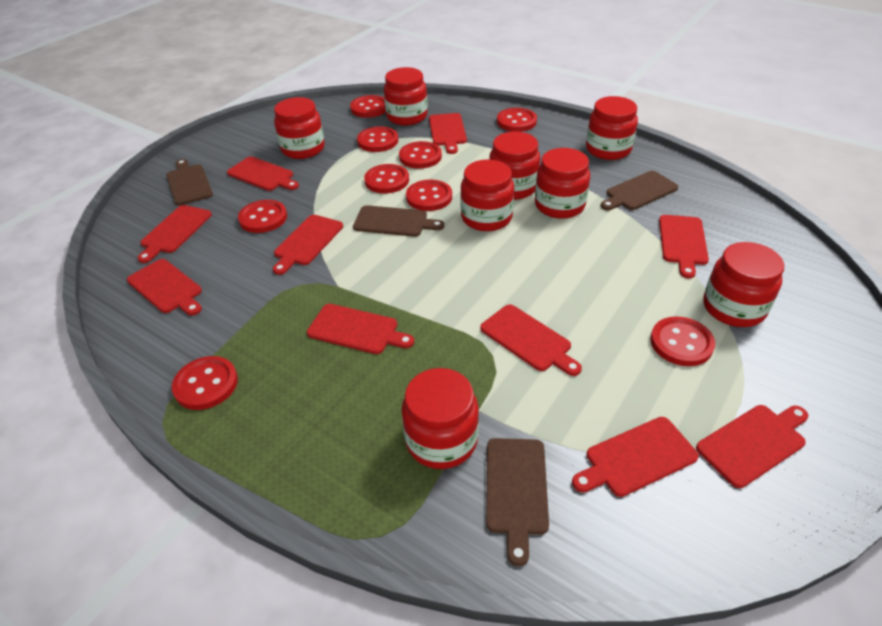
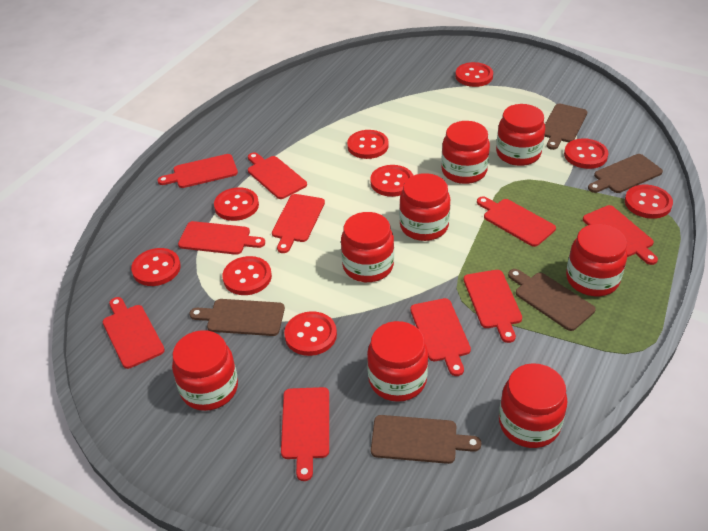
brown cutting board: [166,159,213,206] [353,205,444,237] [486,438,549,566] [601,171,679,210] = 4 -> [189,299,285,336] [371,415,482,464] [508,269,595,331] [545,104,587,150] [588,154,663,193] = 5

